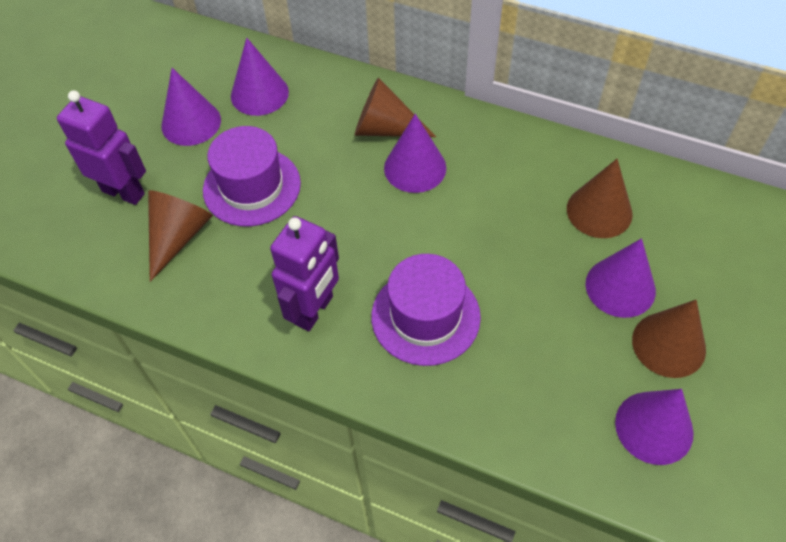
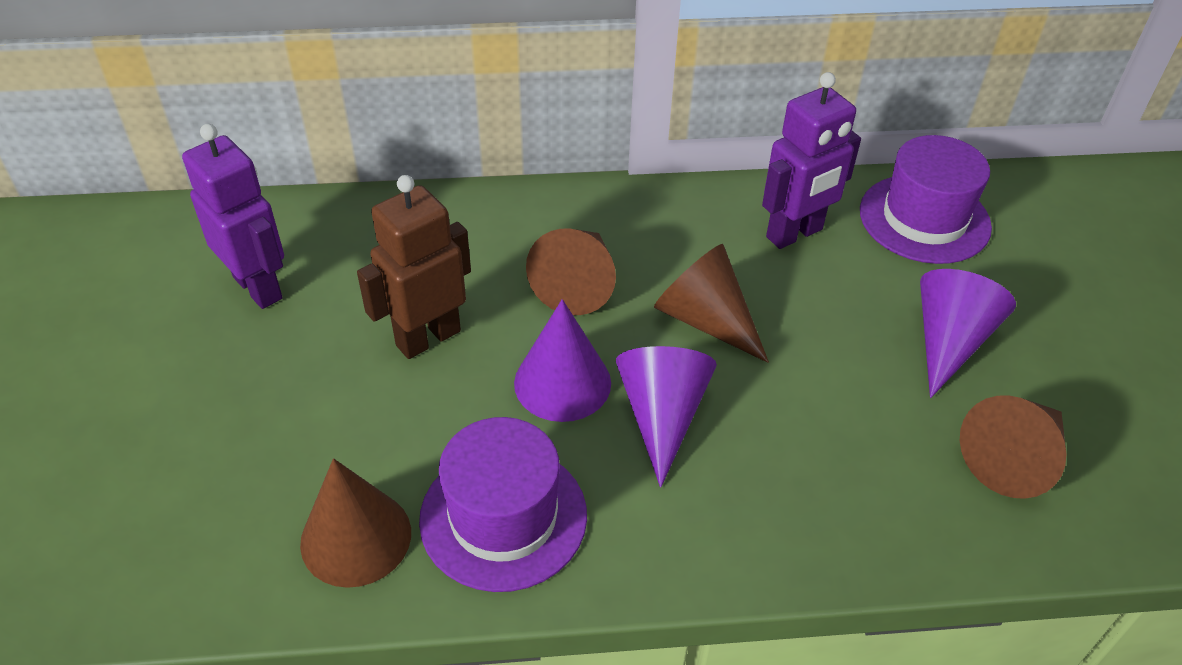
brown robot: none = 0 -> [357,175,471,359] = 1
purple cone: [162,68,221,146] [231,38,289,116] [384,114,446,193] [586,238,656,318] [615,389,694,465] = 5 -> [514,299,611,422] [616,346,717,487] [920,269,1016,398] = 3

